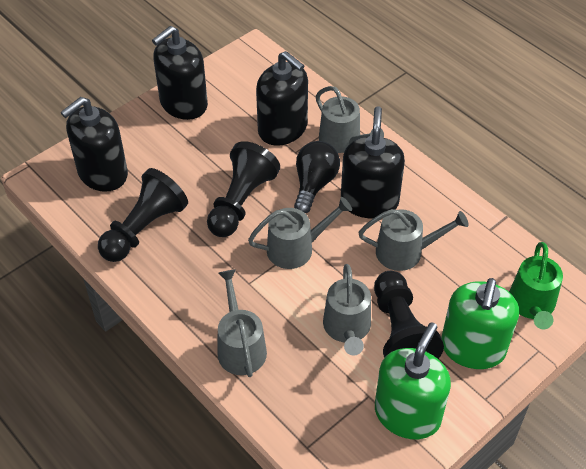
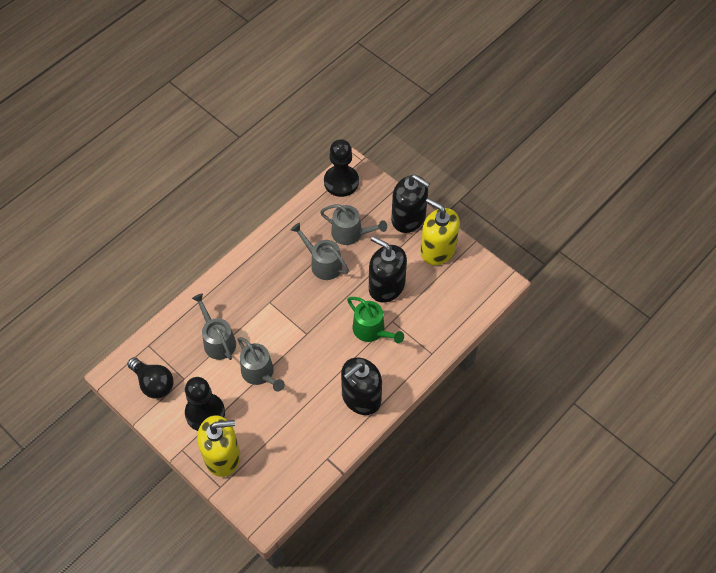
black pawn: [98,168,188,262] [207,141,280,237] [374,271,444,359] = 3 -> [185,377,225,431] [324,139,359,197] = 2
black soap dispenser: [61,97,128,192] [152,26,208,120] [256,51,308,146] [341,106,405,218] = 4 -> [341,357,382,415] [369,236,407,302] [391,174,430,233] = 3
green soap dispenser: [375,322,451,439] [441,278,519,369] = 2 -> none = 0
grey watering can: [218,269,267,377] [248,197,352,269] [316,86,384,153] [323,264,371,355] [358,209,469,271] = 5 -> [192,293,236,360] [237,337,285,392] [291,223,349,280] [320,204,387,245] = 4
yellow soap dispenser: none = 0 -> [197,415,240,477] [420,198,460,265] = 2

